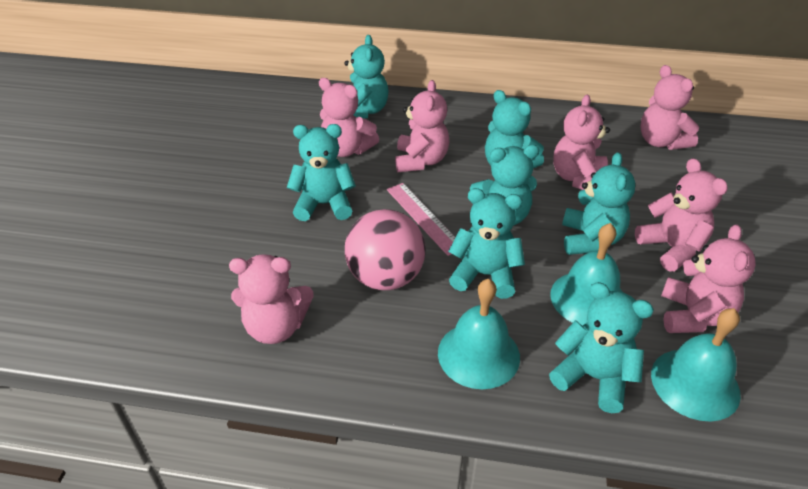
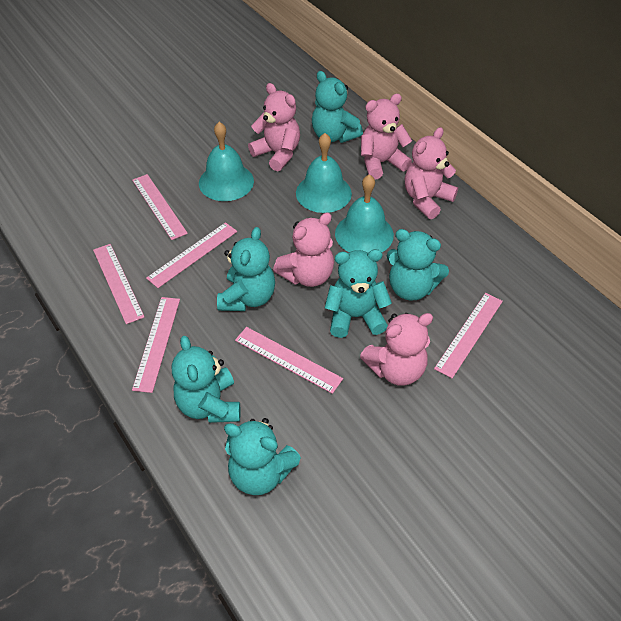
pink ball: [345,209,426,290] = 1 -> none = 0
pink ruler: [387,183,456,256] = 1 -> [93,244,145,324] [132,174,188,240] [132,297,180,393] [146,222,237,288] [235,327,343,394] [434,293,503,378] = 6
pink teddy bear: [229,254,314,344] [319,78,379,157] [395,80,449,172] [553,95,610,190] [635,158,728,272] [641,65,699,150] [661,224,755,333] = 7 -> [248,83,300,171] [273,213,334,287] [360,313,433,386] [361,94,412,179] [405,127,458,219] = 5
turquoise teddy bear: [287,124,356,221] [344,35,389,119] [448,188,525,299] [470,145,539,226] [485,90,544,168] [549,282,654,413] [562,152,635,255] = 7 -> [172,336,241,423] [217,227,275,311] [224,418,301,495] [312,71,363,143] [325,249,392,338] [387,229,449,300] = 6

